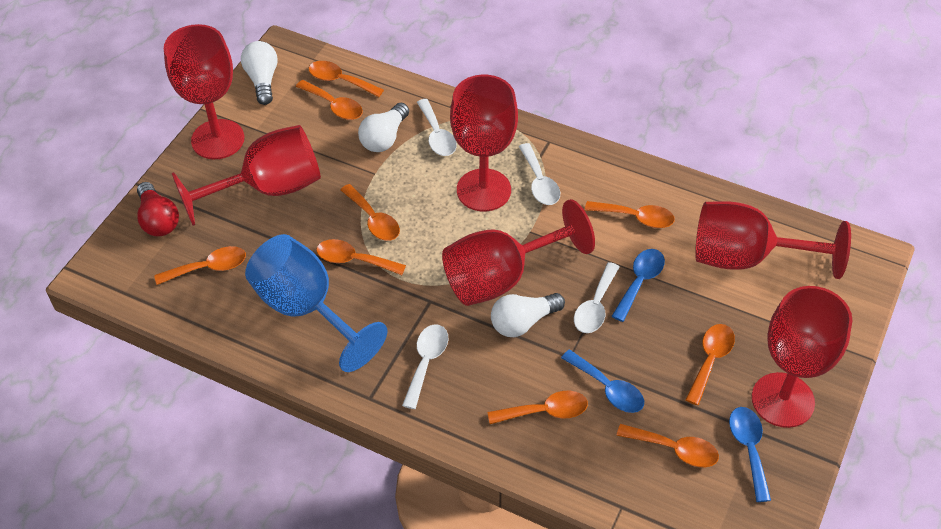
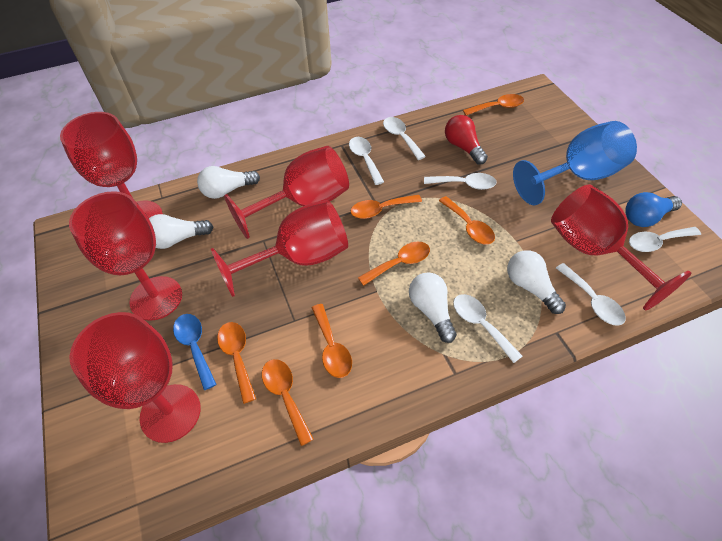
blue light bulb: none = 0 -> [625,192,682,227] = 1
blue spoon: [561,350,644,413] [611,249,665,322] [729,407,771,502] = 3 -> [173,314,217,390] = 1
orange spoon: [154,246,246,285] [296,80,363,120] [309,61,384,97] [316,239,406,275] [340,184,400,241] [487,391,588,424] [585,201,675,228] [616,424,719,467] [685,324,735,405] = 9 -> [217,322,256,404] [262,359,314,446] [312,304,352,378] [350,195,422,219] [358,242,430,286] [439,196,495,244] [463,94,524,116] = 7
white light bulb: [241,41,278,105] [358,103,409,152] [491,293,565,337] = 3 -> [149,214,213,249] [197,166,260,199] [409,272,457,343] [507,250,566,314] = 4
white spoon: [402,324,448,409] [417,99,457,156] [519,143,560,205] [574,262,620,333] = 4 -> [349,137,384,185] [383,117,426,160] [424,173,497,190] [453,294,523,363] [556,263,626,326] [629,227,701,252] = 6

